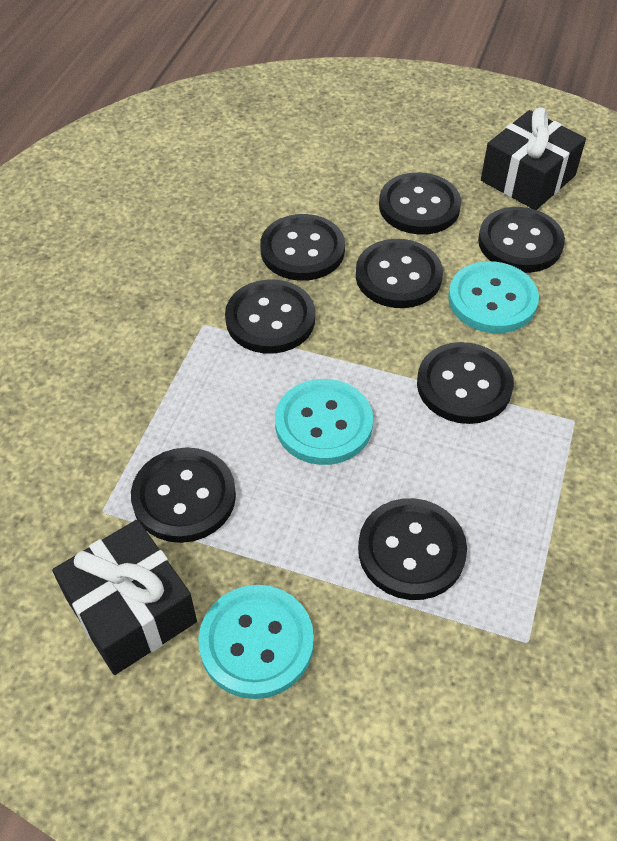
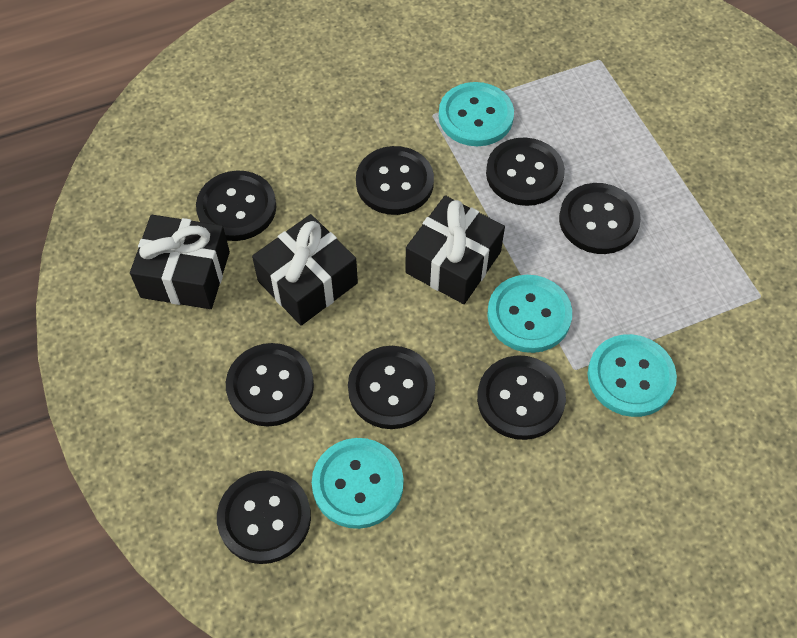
black gift: [52,520,197,675] [481,108,586,210] = 2 -> [130,215,230,309] [252,214,358,326] [405,195,505,304] = 3
turquoise button: [198,585,314,699] [275,379,373,465] [448,261,539,333] = 3 -> [312,438,404,529] [439,82,514,146] [487,275,572,353] [588,334,677,417] = 4

